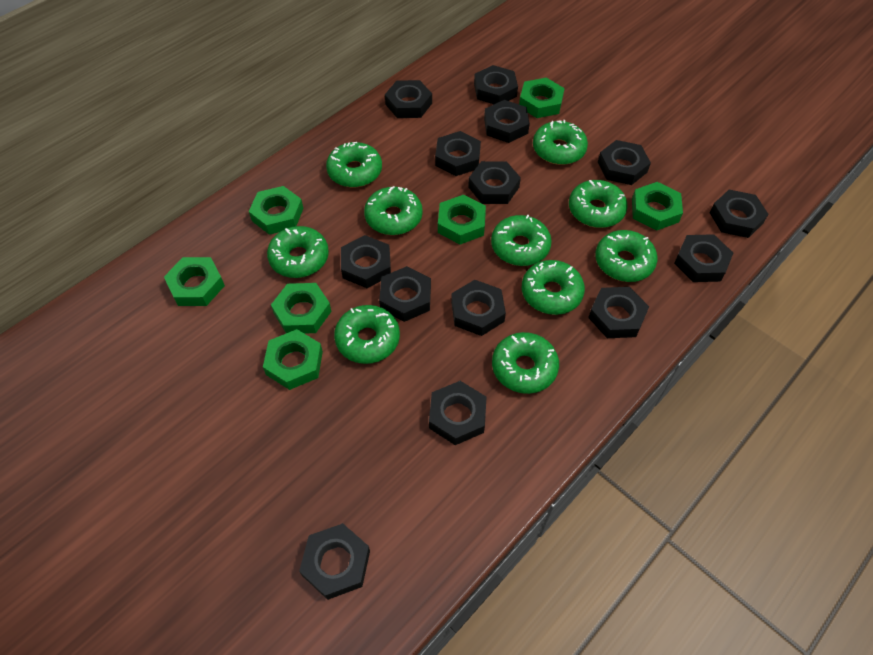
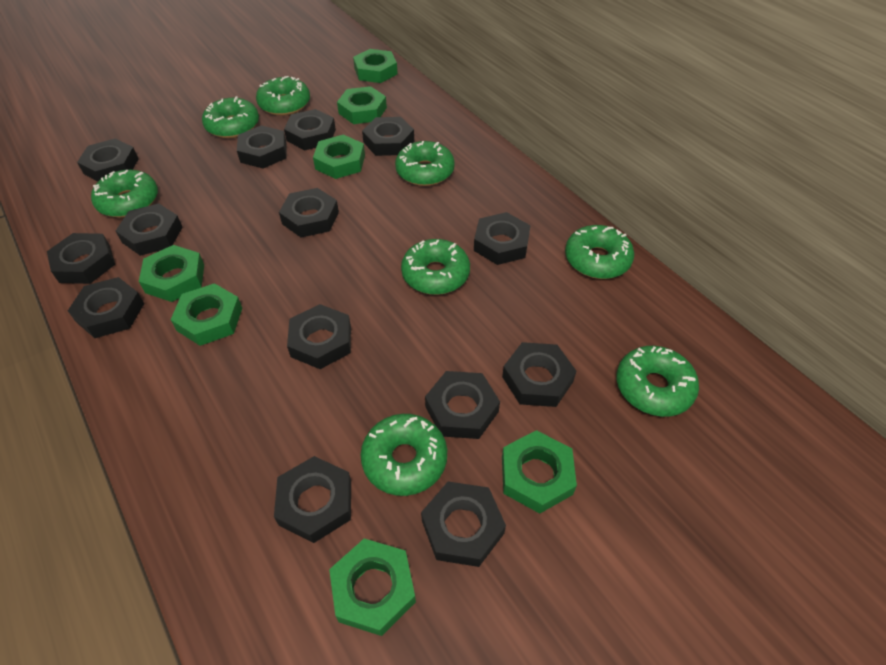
green donut: [267,226,329,278] [326,142,382,188] [334,305,400,364] [364,186,423,235] [491,215,552,266] [492,332,559,394] [522,260,585,315] [533,120,588,165] [569,180,628,228] [595,230,657,282] = 10 -> [91,170,158,218] [202,96,259,138] [256,76,310,116] [361,414,447,496] [395,141,455,186] [401,239,470,295] [565,225,634,279] [616,346,699,417] = 8

